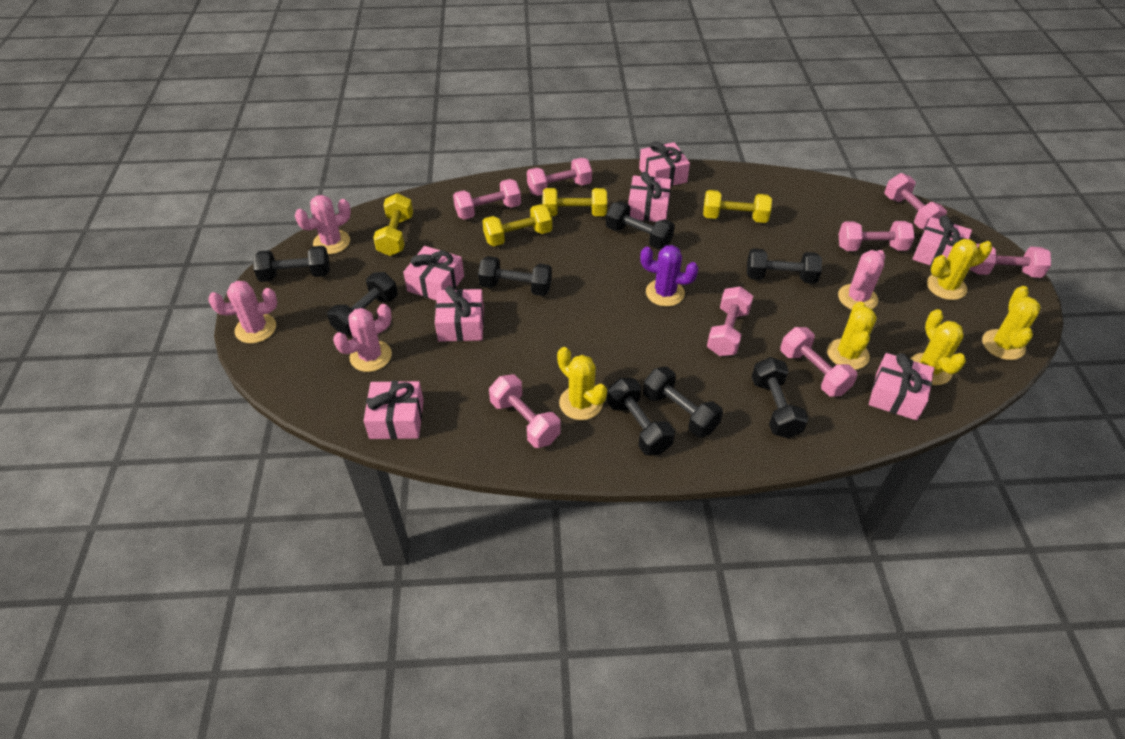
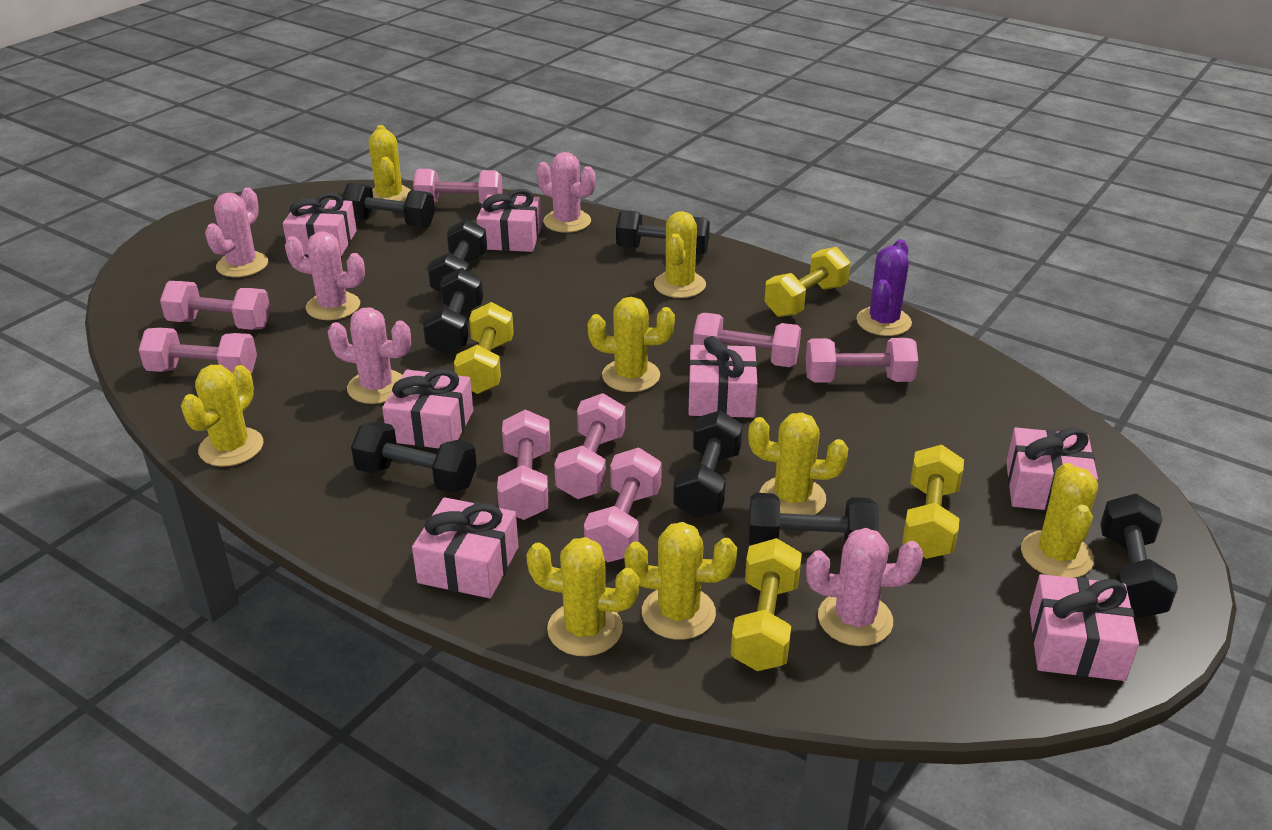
pink cactus: [208,281,277,343] [295,195,351,254] [333,304,392,372] [838,250,885,310] = 4 -> [205,187,268,277] [285,231,365,320] [328,307,411,404] [536,152,595,233] [806,528,923,646] = 5
yellow cactus: [557,347,607,420] [827,301,877,370] [910,309,966,385] [927,239,992,300] [982,286,1041,360] = 5 -> [181,365,263,466] [369,125,411,202] [526,537,639,656] [588,297,675,392] [624,522,737,640] [654,211,706,298] [748,412,848,515] [1021,463,1098,578] = 8

